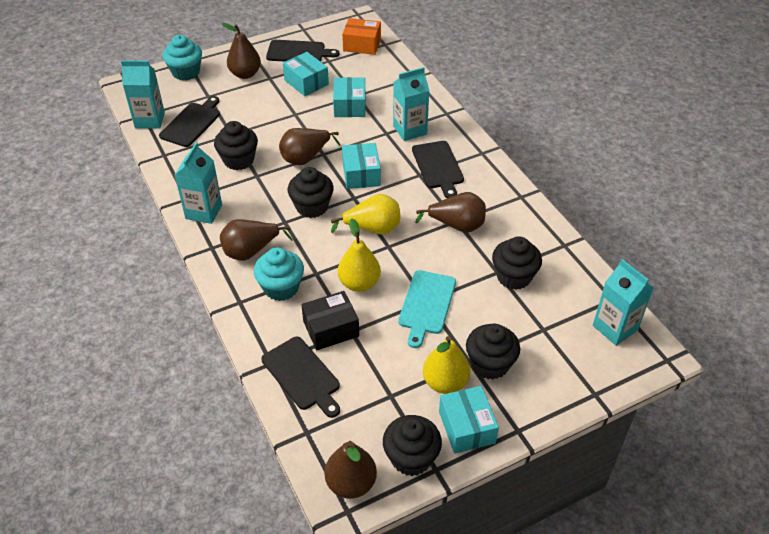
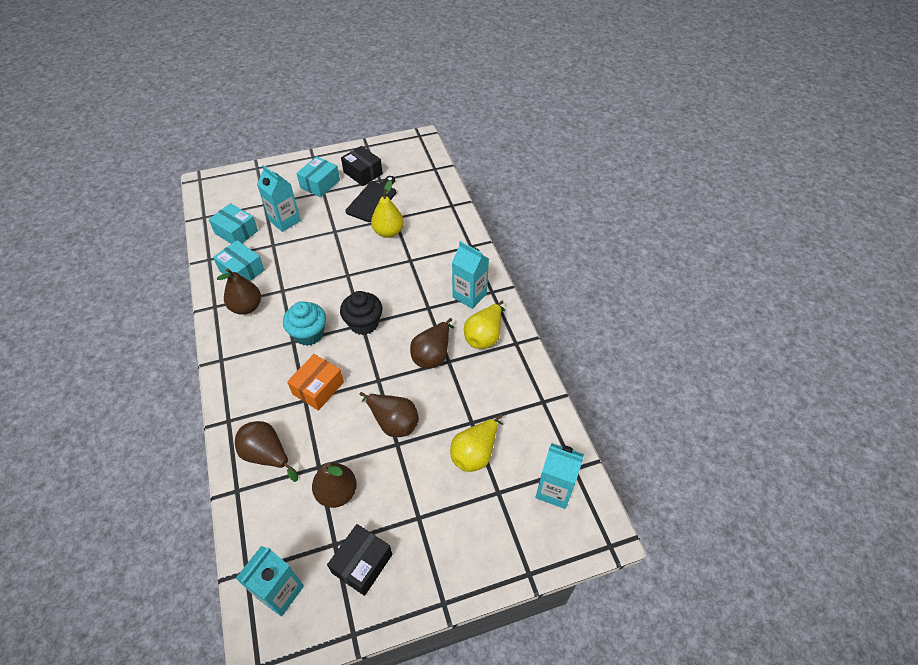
black box: [301,291,359,350] = 1 -> [327,524,393,596] [341,146,383,186] = 2
black cupcake: [214,121,258,170] [288,167,334,218] [383,415,442,476] [466,324,520,380] [492,236,542,290] = 5 -> [340,291,382,335] = 1
black cutting board: [159,96,220,147] [261,337,340,418] [266,40,339,62] [412,141,464,198] = 4 -> [345,176,396,222] = 1
turquoise box: [283,52,329,96] [333,77,366,117] [342,143,381,189] [439,386,499,454] = 4 -> [209,203,258,244] [213,240,265,281] [296,156,340,197] = 3
turquoise cupcake: [163,35,202,81] [254,247,304,301] = 2 -> [283,301,326,346] = 1
turquoise cutting board: [398,270,456,348] = 1 -> none = 0

